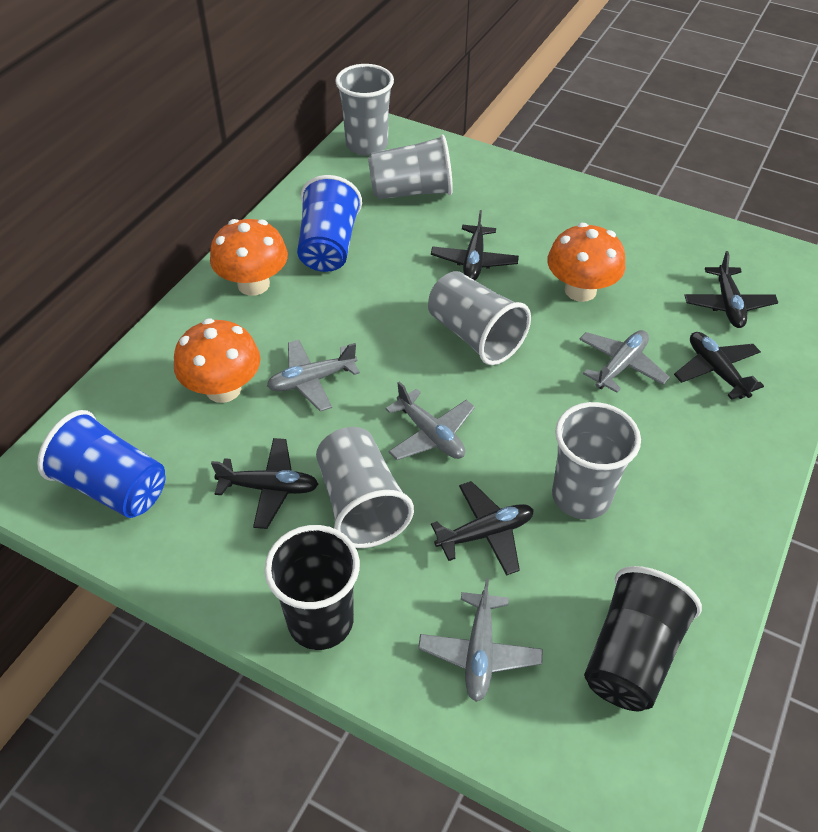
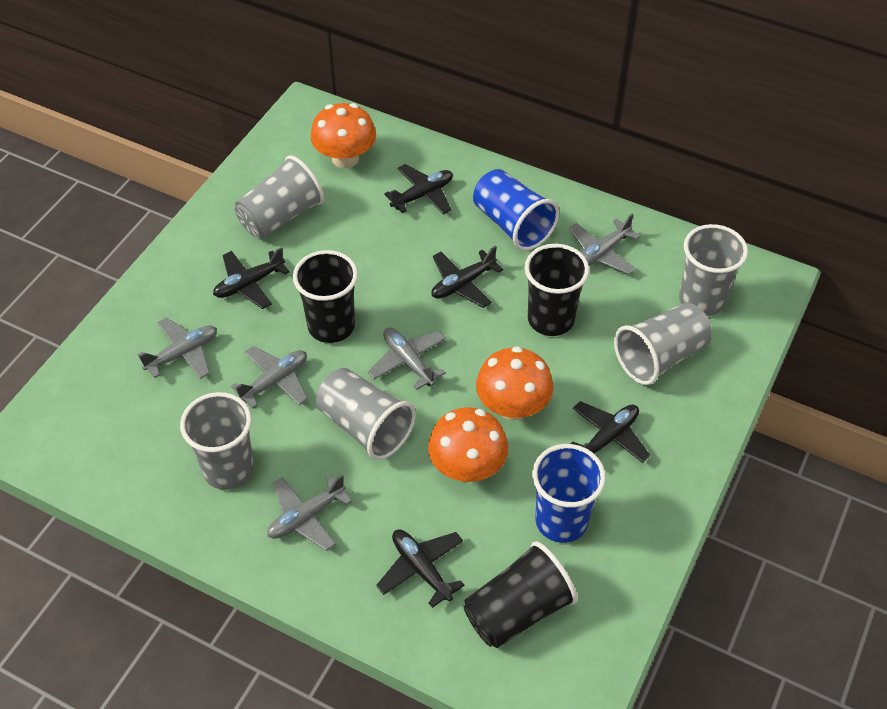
black cup: [264,525,360,650] [584,566,702,711] = 2 -> [293,250,358,343] [464,541,578,648] [525,244,589,336] = 3
grey plane: [267,340,360,412] [386,381,475,460] [418,578,543,702] [579,330,670,393] = 4 -> [137,317,217,379] [231,346,308,408] [267,475,352,551] [368,327,446,390] [569,214,641,274] = 5

